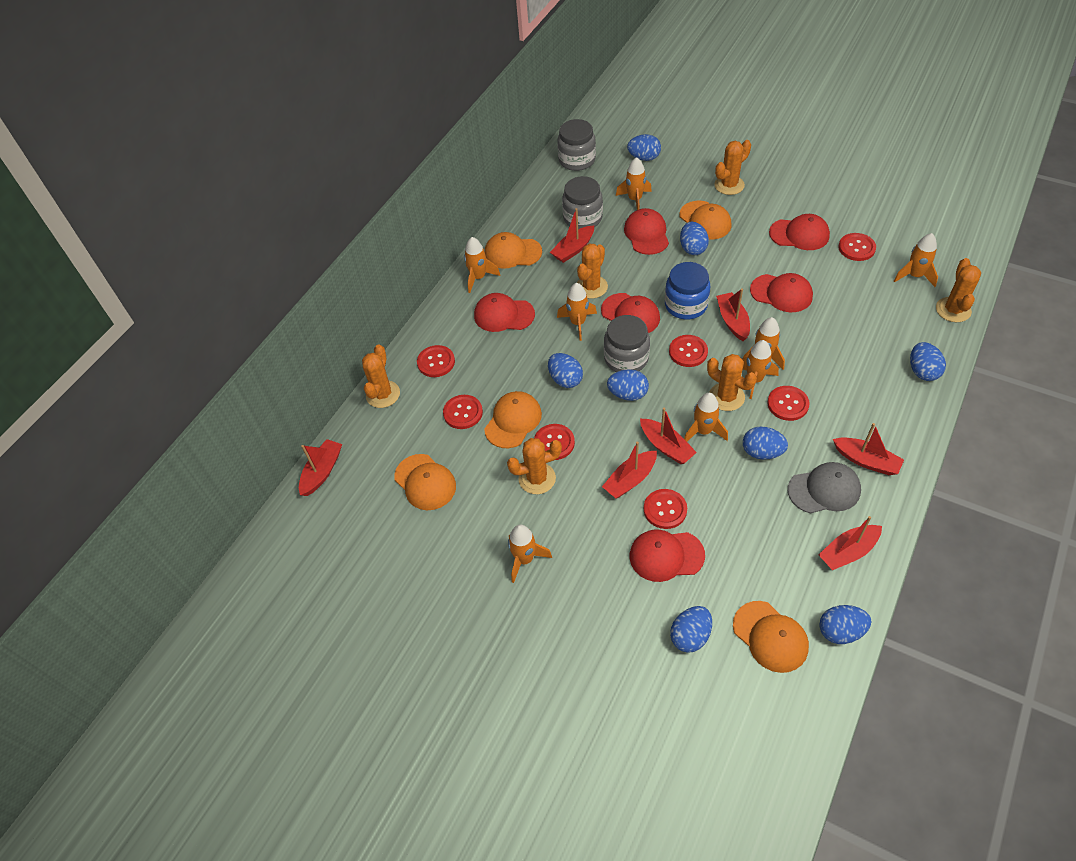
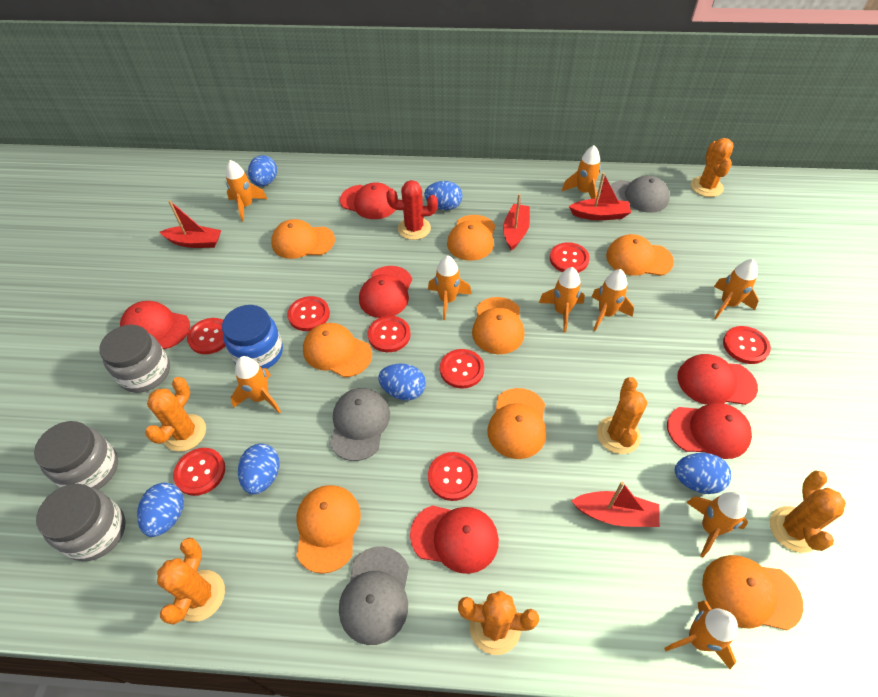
blue egg: [548,353,583,388] [607,369,649,401] [627,134,661,161] [670,606,712,653] [680,222,709,255] [743,426,788,460] [819,605,871,644] [910,342,946,381] = 8 -> [137,483,184,537] [238,444,280,494] [248,155,277,186] [378,364,426,401] [424,181,462,210] [675,453,731,494] = 6
grey cap: [788,462,861,513] = 1 -> [330,388,390,461] [339,546,409,645] [610,176,670,213] = 3
orange cap: [394,454,456,510] [484,232,542,269] [484,391,542,448] [679,201,732,240] [733,601,809,673] = 5 -> [271,219,335,259] [296,485,361,574] [303,323,372,377] [447,215,495,261] [472,297,524,354] [488,388,546,459] [606,234,674,276] [702,555,803,631] = 8
orange rocket: [464,237,500,293] [508,525,552,583] [557,283,597,341] [616,157,652,210] [684,393,728,441] [742,340,779,399] [743,317,785,370] [894,233,938,287] = 8 -> [226,160,267,222] [230,356,281,414] [428,255,471,320] [539,267,585,333] [562,145,601,199] [592,269,634,331] [664,600,738,669] [686,492,748,558] [714,259,759,319] = 9
red boat: [299,439,342,496] [550,208,594,263] [602,442,657,498] [640,408,697,464] [716,288,750,341] [819,516,882,570] [833,423,904,475] = 7 -> [160,200,221,248] [503,194,530,251] [569,172,631,220] [572,482,660,527] = 4
red button: [417,345,455,377] [443,395,483,429] [534,424,575,460] [644,489,687,529] [669,335,708,367] [767,386,810,421] [838,233,876,261] = 7 -> [173,448,225,496] [187,318,225,354] [287,296,330,331] [368,316,410,352] [428,452,478,501] [440,349,484,389] [550,242,590,273] [723,326,771,364] = 8
red cactus: none = 0 -> [386,180,438,240] = 1

